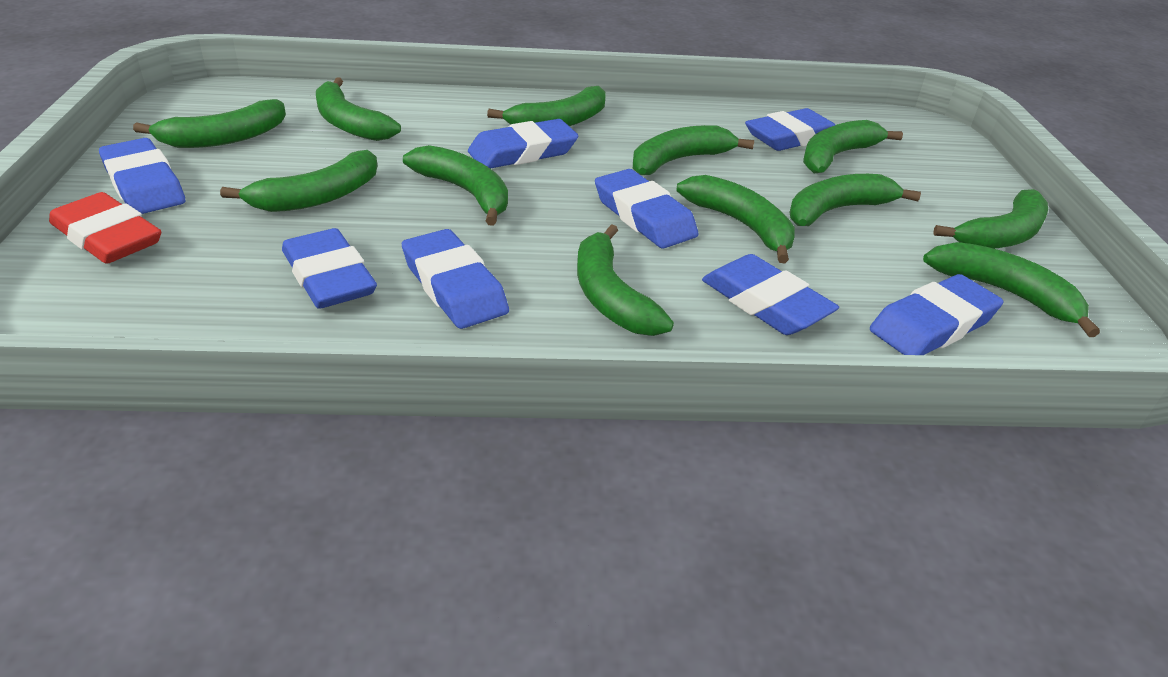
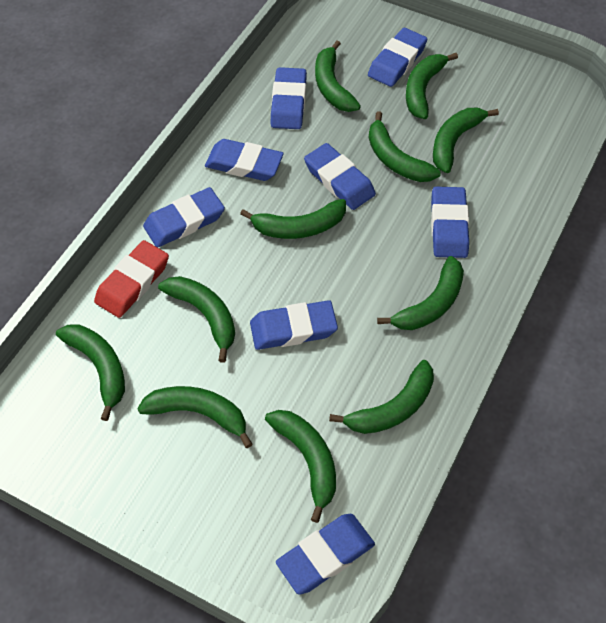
green banana: [133,99,286,148] [220,150,377,212] [316,77,401,141] [403,145,508,226] [487,86,606,126] [577,224,674,336] [633,125,754,175] [676,175,795,263] [790,174,921,226] [803,120,903,173] [923,242,1100,337] [933,189,1048,249] = 12 -> [56,325,125,421] [137,386,253,448] [158,276,235,363] [240,199,346,239] [265,410,336,523] [315,40,361,112] [329,360,434,434] [369,111,441,182] [377,256,464,330] [406,53,458,119] [433,108,499,173] = 11

